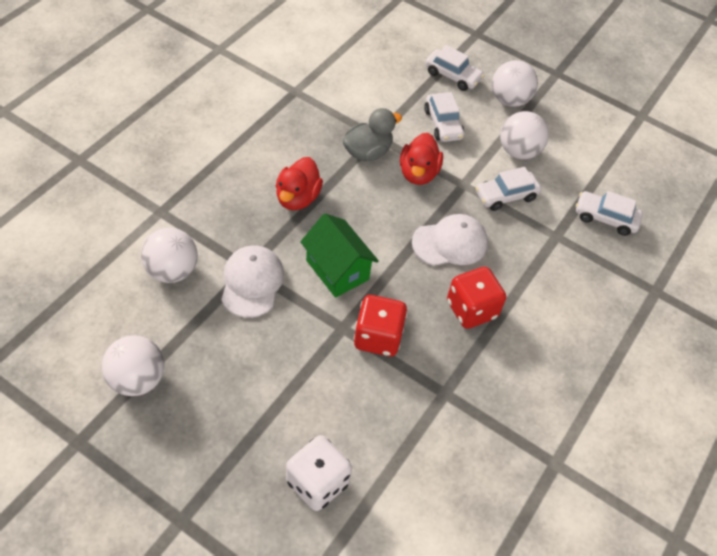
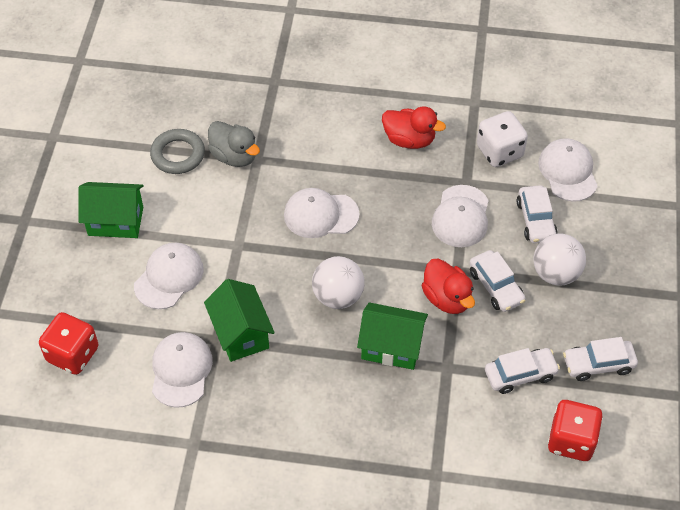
green house: [300,213,379,298] = 1 -> [78,182,144,238] [204,279,275,362] [357,302,428,370] = 3
grey ring: none = 0 -> [150,129,205,174] = 1
white ball: [102,335,164,396] [141,228,198,283] [492,60,538,107] [500,111,549,159] = 4 -> [312,256,365,309] [533,234,586,286] = 2
white cap: [221,245,284,318] [412,214,488,266] = 2 -> [134,243,204,309] [152,332,213,408] [284,188,360,238] [432,185,489,247] [538,139,598,202] = 5

